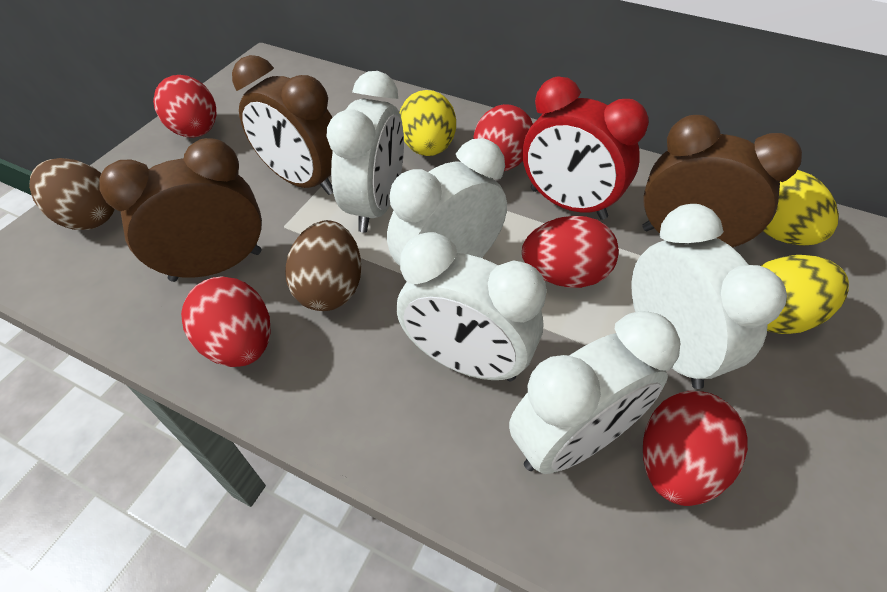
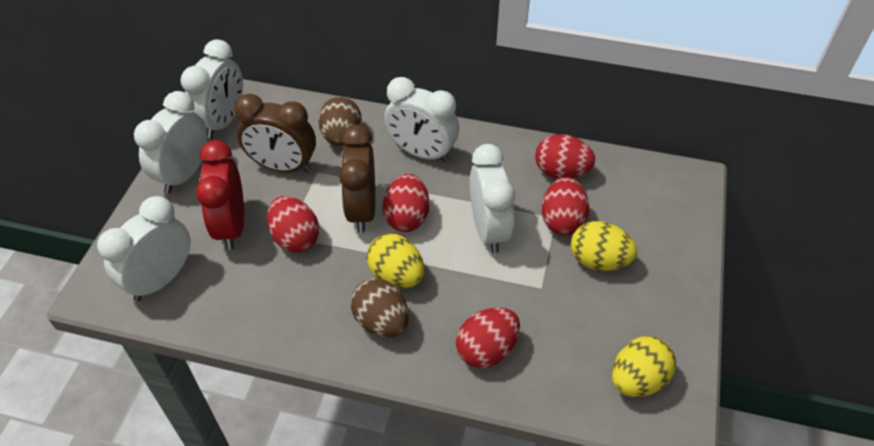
brown clock: [99,138,262,282] [232,55,333,195] [642,115,802,248] = 3 -> [234,94,316,173] [339,124,375,233] = 2

